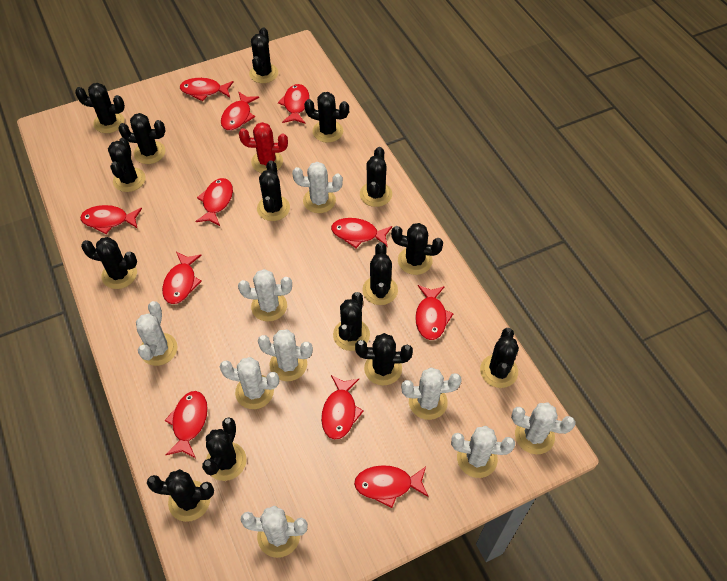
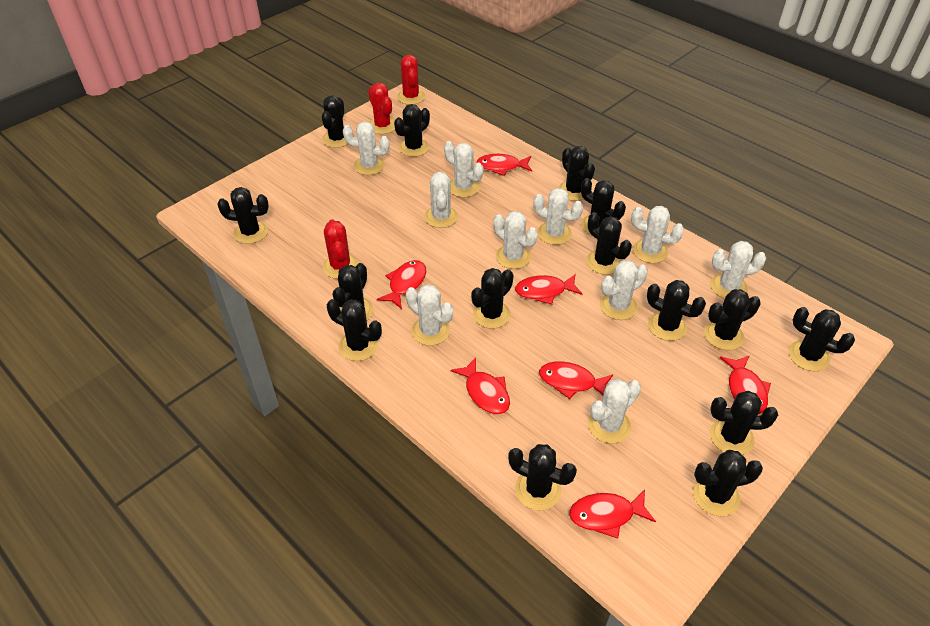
red cactus: [239,122,288,173] = 1 -> [323,219,358,279] [368,83,395,134] [397,55,425,105] = 3
red fish: [80,205,142,234] [162,252,202,304] [164,391,208,458] [180,78,234,101] [195,178,233,226] [221,91,259,131] [278,84,310,124] [321,375,364,440] [331,218,392,248] [354,465,429,508] [415,285,454,340] = 11 -> [377,260,427,309] [450,357,510,415] [476,154,532,176] [515,274,583,304] [539,361,613,399] [569,490,656,539] [720,355,771,414] = 7
white cactus: [136,301,178,366] [220,357,279,409] [238,269,292,322] [241,506,308,558] [258,329,313,381] [292,162,343,213] [401,367,462,420] [451,426,515,478] [511,402,576,454] = 9 -> [343,122,390,175] [406,284,453,346] [424,172,458,228] [444,141,483,197] [493,211,538,269] [533,188,583,245] [588,379,641,443] [600,260,648,320] [631,206,684,263] [710,241,766,299] = 10

